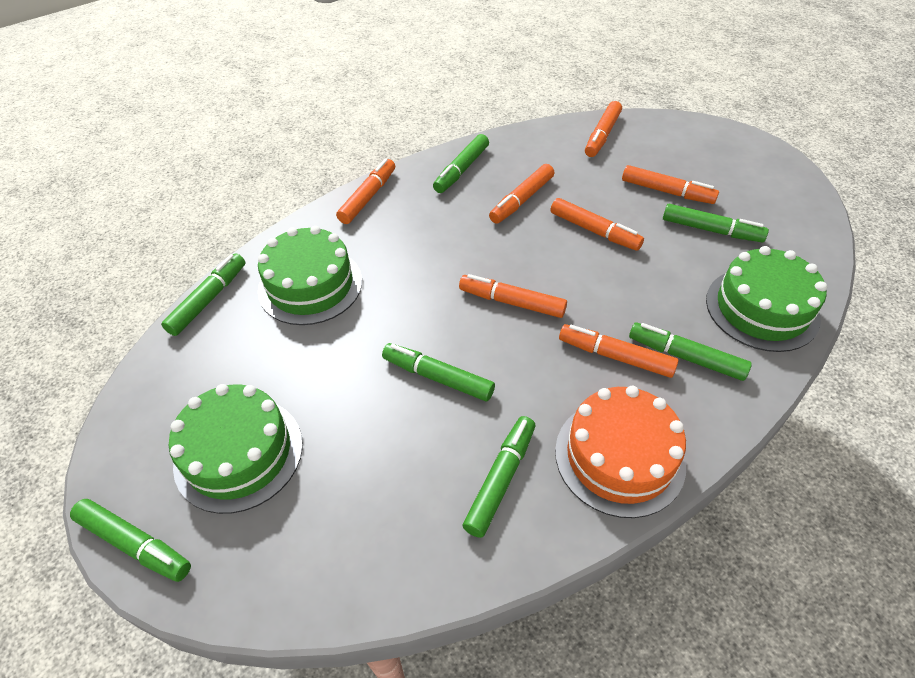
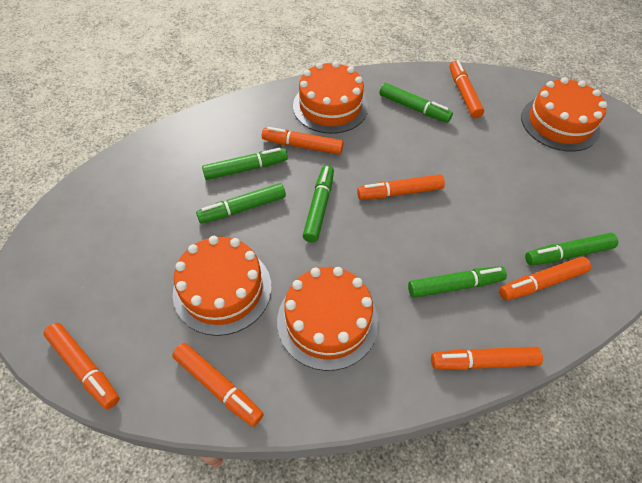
green cake: [169,384,303,514] [258,226,362,325] [706,246,827,352] = 3 -> none = 0
green marker: [70,499,191,582] [161,253,245,336] [382,343,495,401] [433,134,489,193] [462,416,535,538] [629,322,752,381] [663,204,769,242] = 7 -> [196,183,286,224] [202,148,288,180] [303,165,334,242] [379,83,453,123] [408,266,507,298] [525,233,618,265] = 6
orange cake: [555,386,686,518] = 1 -> [173,236,272,336] [277,267,379,371] [293,61,368,134] [521,77,607,152] = 4

